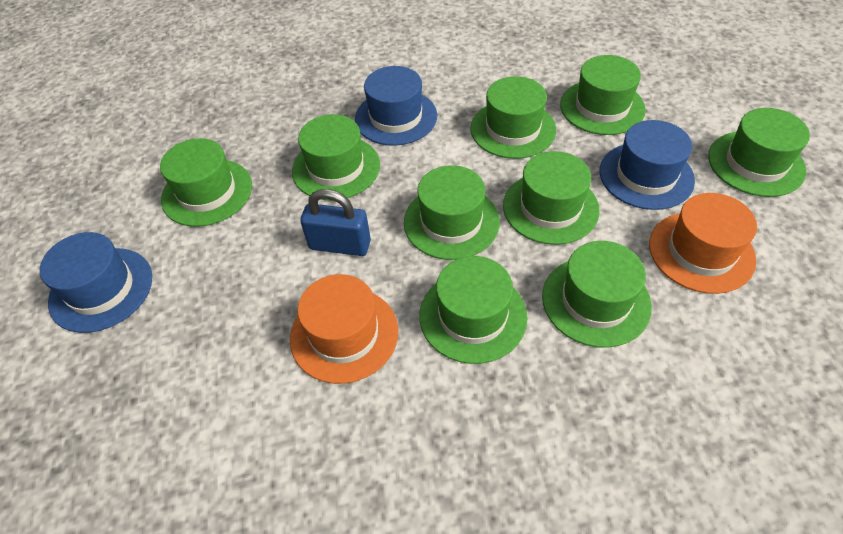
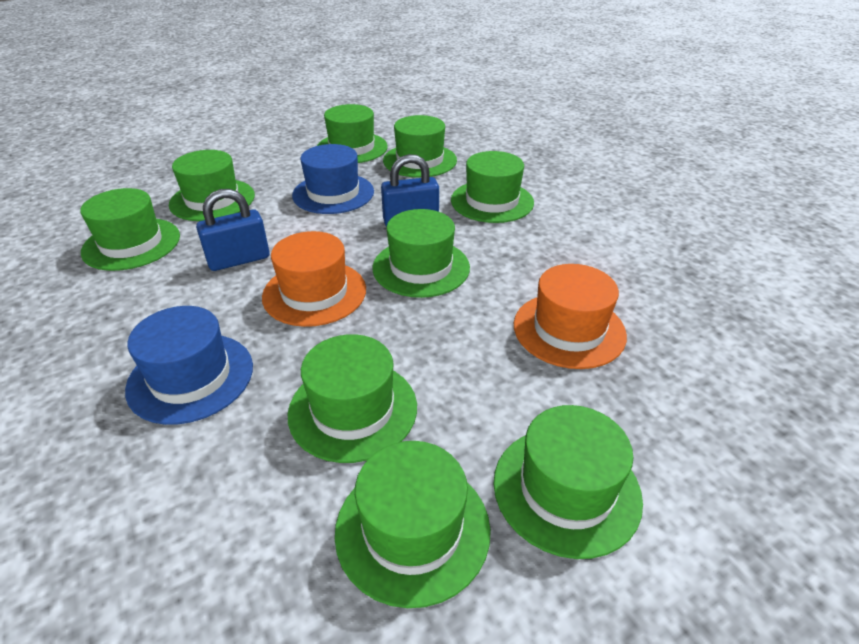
blue hat: [40,232,152,333] [355,66,437,146] [600,120,695,210] = 3 -> [125,306,253,425] [292,144,374,214] = 2
blue padlock: [300,189,371,256] = 1 -> [196,189,270,271] [381,154,439,227] = 2

